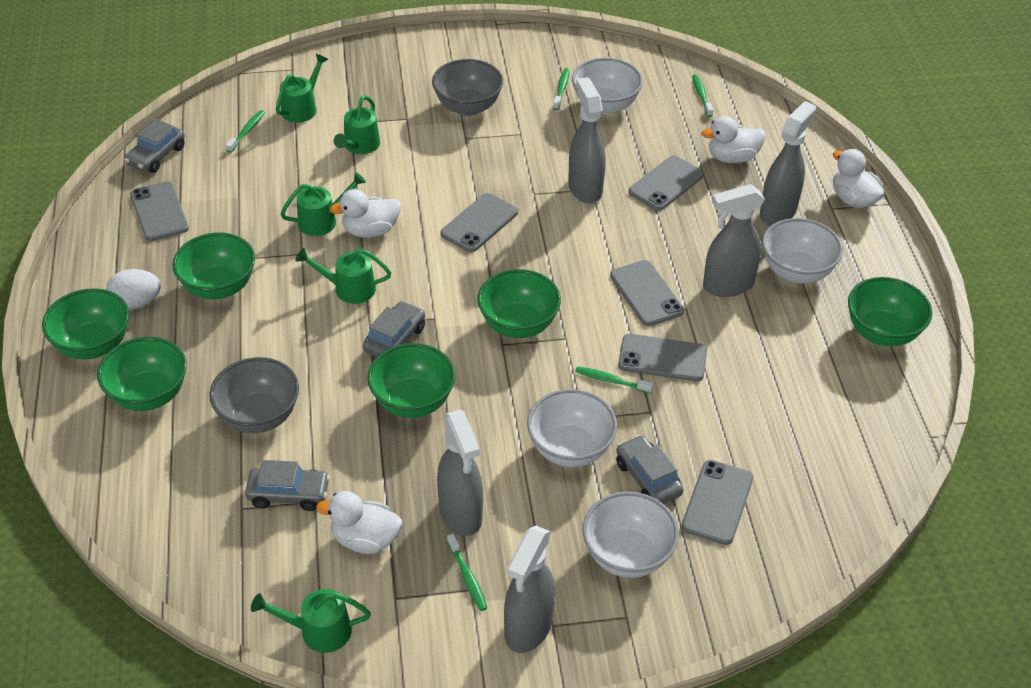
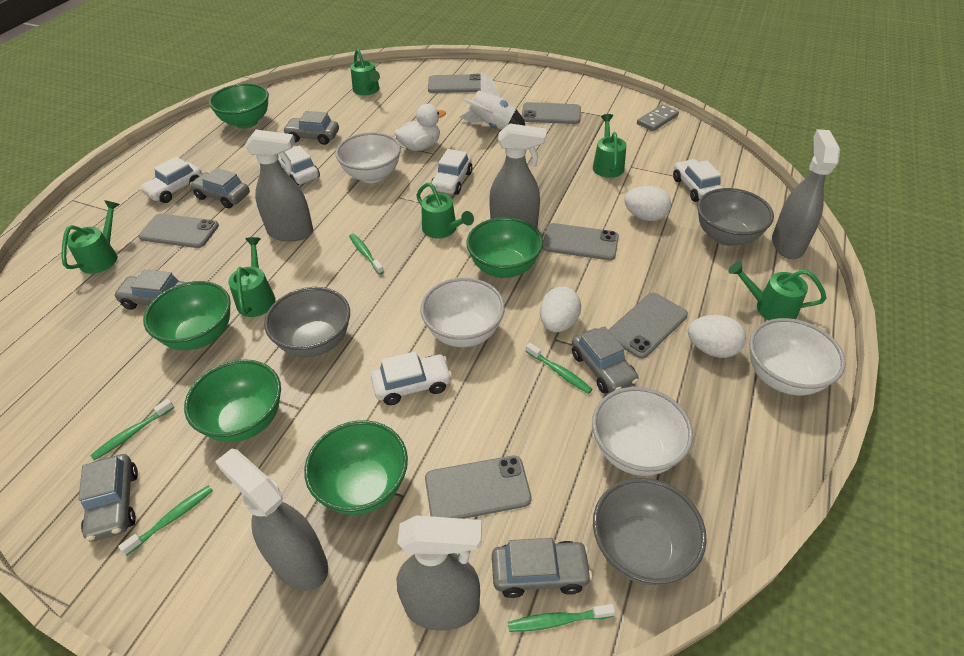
green bowl: [42,288,129,359] [97,337,187,411] [172,233,255,299] [367,343,455,418] [477,269,561,338] [848,277,932,346] = 6 -> [143,281,231,350] [184,359,281,442] [209,83,269,129] [304,420,408,515] [466,217,543,278] = 5
green watering can: [251,589,371,653] [276,54,328,123] [281,172,366,236] [295,248,391,304] [334,95,380,154] = 5 -> [61,200,120,274] [228,237,276,317] [350,49,380,95] [416,183,474,238] [593,114,626,178] [729,261,826,320] = 6
grey bowl: [209,357,299,433] [432,59,503,116] = 2 -> [264,287,350,357] [593,478,707,585] [698,188,774,246] = 3
grey car: [124,119,185,173] [245,460,330,511] [363,301,425,357] [616,435,684,504] = 4 -> [78,454,138,541] [113,270,186,310] [190,168,250,208] [283,111,339,145] [492,538,592,598] [572,326,639,394] = 6
grey domino: none = 0 -> [637,104,679,131] = 1
white car: none = 0 -> [140,157,202,203] [278,146,320,185] [371,351,452,405] [431,149,472,195] [673,159,723,202] = 5
white duck: [316,491,402,554] [330,189,401,238] [701,116,765,163] [833,149,884,208] = 4 -> [394,104,446,151] = 1
white egg: [106,269,161,310] = 1 -> [540,287,581,332] [624,186,671,221] [688,315,746,358] = 3
white rocket: none = 0 -> [459,71,526,130] = 1

